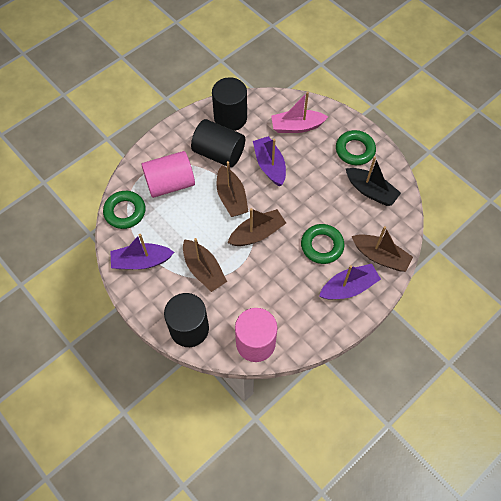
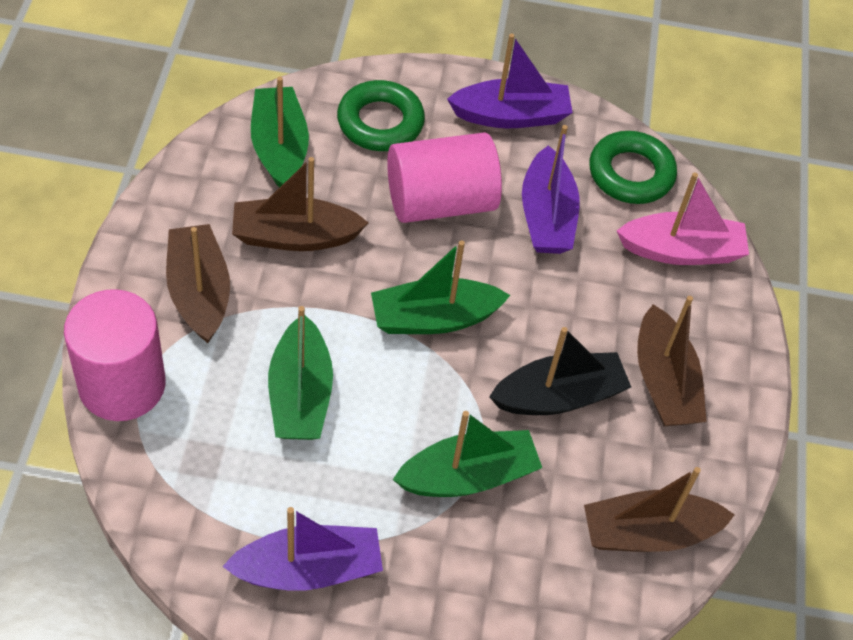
black cylinder: [164,293,209,347] [191,119,245,168] [212,77,247,131] = 3 -> none = 0
green boat: none = 0 -> [251,76,309,188] [268,306,333,440] [371,240,510,334] [393,411,542,497] = 4
green ring: [103,191,146,229] [301,224,345,264] [336,130,376,165] = 3 -> [337,80,425,151] [589,131,677,204] = 2

